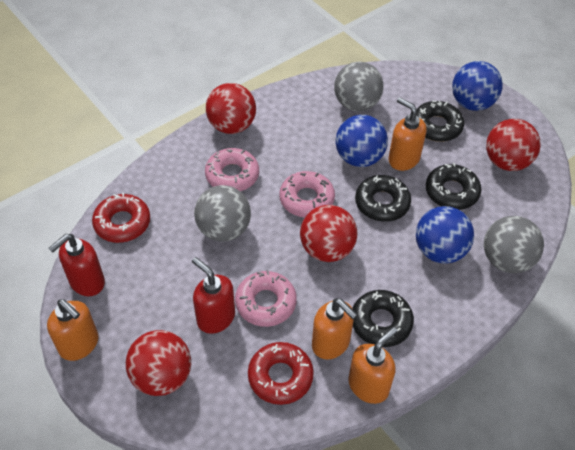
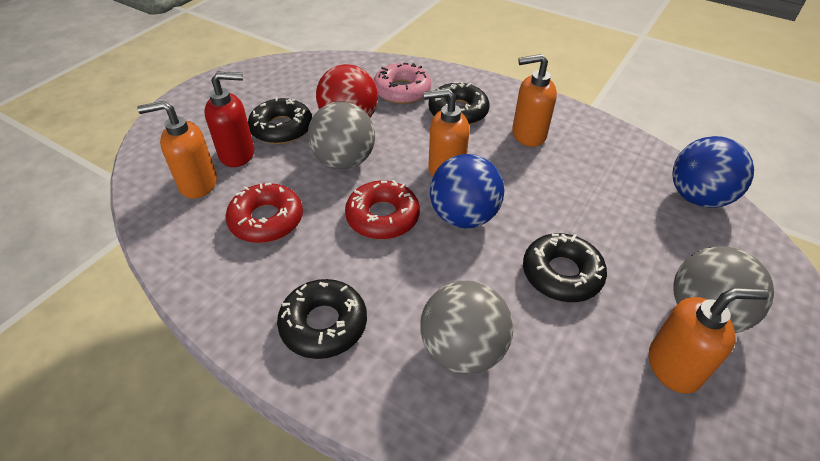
blue ball: [335,115,388,167] [416,206,474,264] [452,61,503,111] = 3 -> [430,154,504,228] [672,136,754,208] = 2
pink donut: [205,148,259,191] [235,270,297,327] [279,171,335,218] = 3 -> [374,63,431,104] = 1
red ball: [126,330,191,396] [206,83,256,134] [300,205,357,262] [486,119,541,171] = 4 -> [316,64,378,118] = 1
red soap dispenser: [49,234,105,296] [192,257,235,334] = 2 -> [204,71,254,167] = 1

